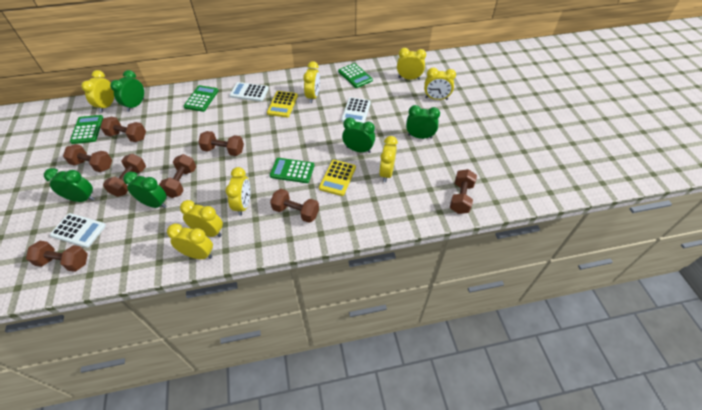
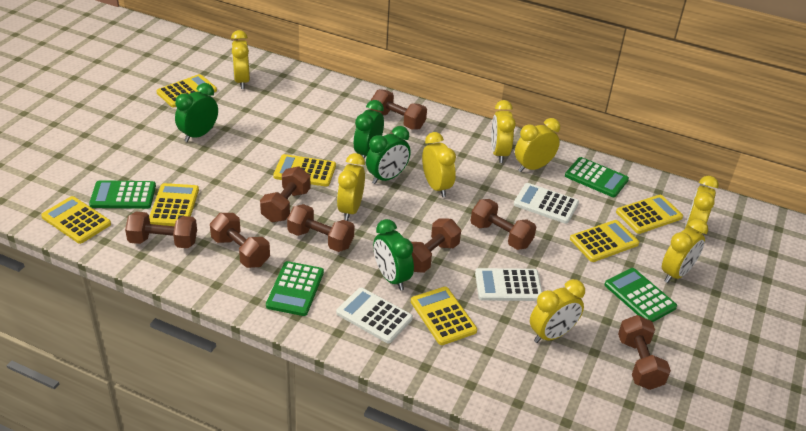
green clock: [44,168,95,202] [110,70,144,112] [123,172,167,208] [342,117,375,153] [406,105,440,139] = 5 -> [175,83,218,142] [354,100,384,159] [366,126,411,184] [373,219,414,290] = 4
yellow calculator: [267,91,298,117] [319,160,356,196] = 2 -> [41,196,111,244] [149,183,199,226] [157,74,217,107] [273,154,336,187] [411,287,477,345] [570,220,639,262] [616,195,683,234] = 7

